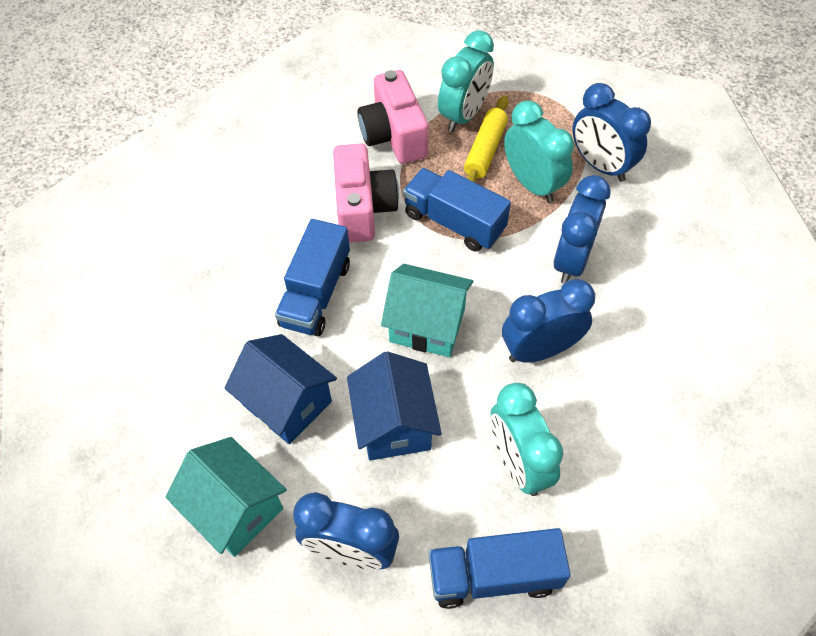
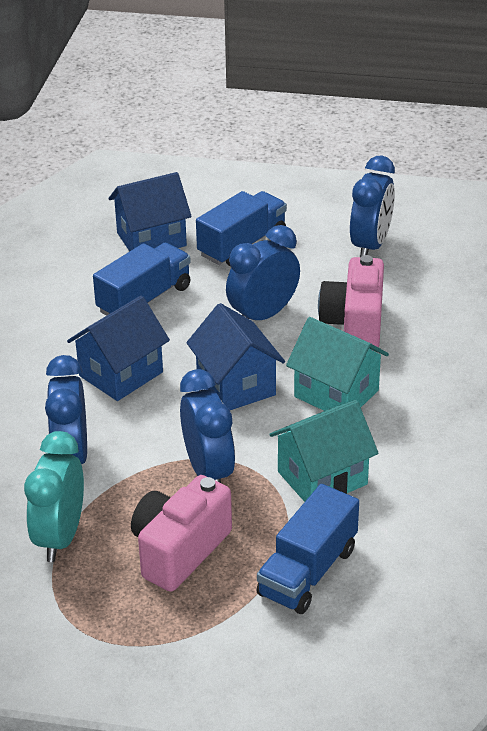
blue house: [224,334,337,444] [347,351,442,461] = 2 -> [67,295,170,401] [108,172,192,252] [186,303,285,410] = 3
turquoise clock: [438,30,494,132] [490,383,563,496] [504,100,574,203] = 3 -> [24,431,84,562] = 1
yellow rolling pin: [464,96,508,183] = 1 -> none = 0

